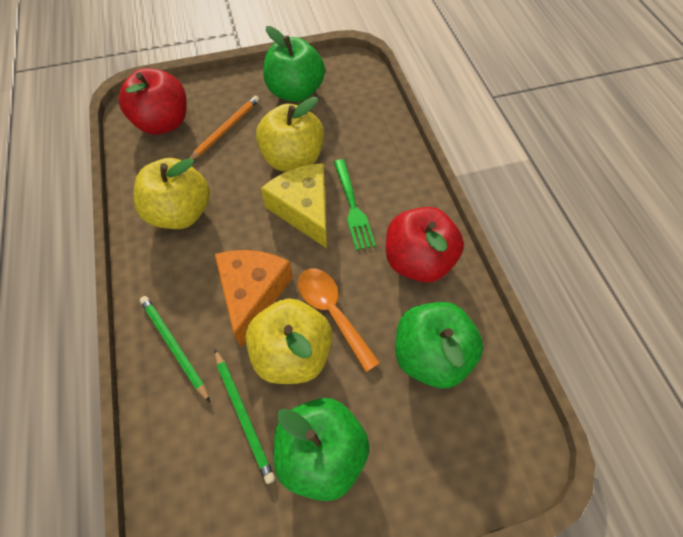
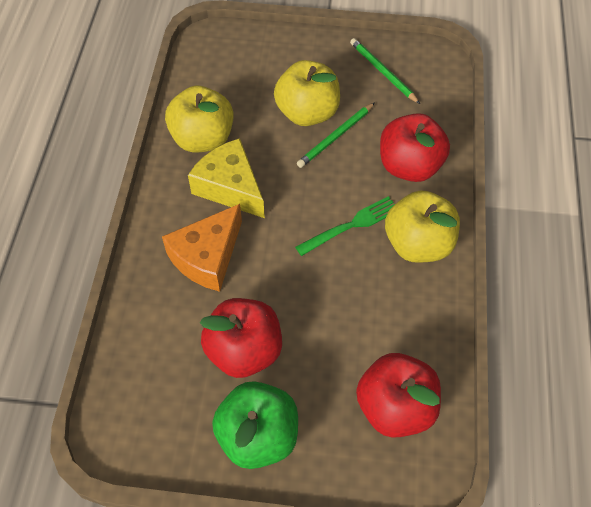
green apple: [263,26,325,102] [274,398,369,501] [395,302,483,388] = 3 -> [212,381,298,469] = 1
orange pencil: [189,96,259,160] = 1 -> none = 0
orange spoon: [298,268,380,372] = 1 -> none = 0
red apple: [119,68,187,135] [386,207,464,283] = 2 -> [200,298,282,378] [356,353,441,438] [380,113,450,182] = 3

